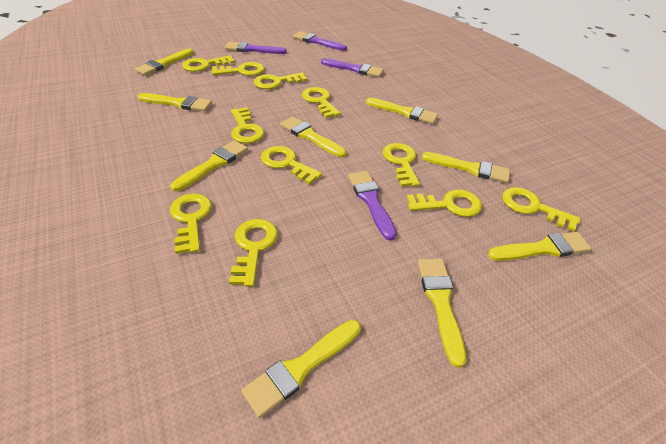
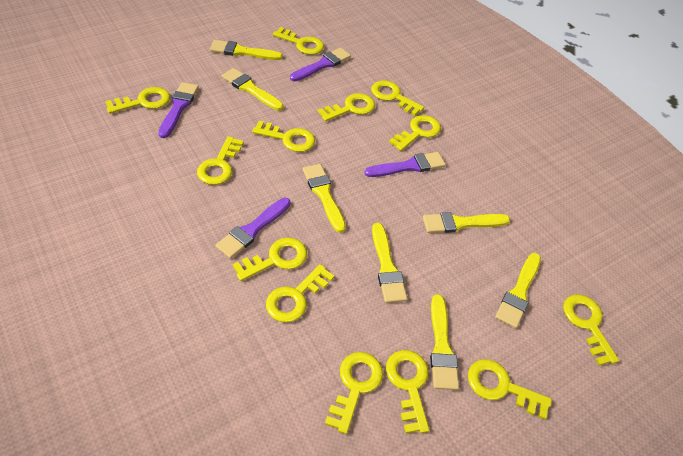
yellow brush: [135,48,194,75] [138,93,212,112] [171,140,248,191] [241,320,361,418] [280,116,346,157] [366,98,438,124] [418,259,466,367] [422,152,510,183] [488,232,592,261] = 9 -> [210,40,283,60] [221,68,283,111] [303,164,346,233] [372,223,407,303] [423,212,510,233] [430,294,459,390] [495,253,541,328] = 7
yellow key: [170,193,212,254] [182,55,235,72] [211,62,264,76] [229,219,278,287] [231,107,264,144] [254,72,307,89] [261,146,322,184] [302,87,340,118] [383,143,420,187] [407,189,482,217] [502,187,580,232] = 11 -> [105,87,170,114] [197,136,244,185] [232,237,307,281] [252,121,315,152] [266,264,334,323] [273,27,324,55] [318,93,375,121] [325,352,383,434] [371,80,424,116] [386,350,429,433] [389,115,441,151] [468,359,552,420] [563,294,619,366] = 13

